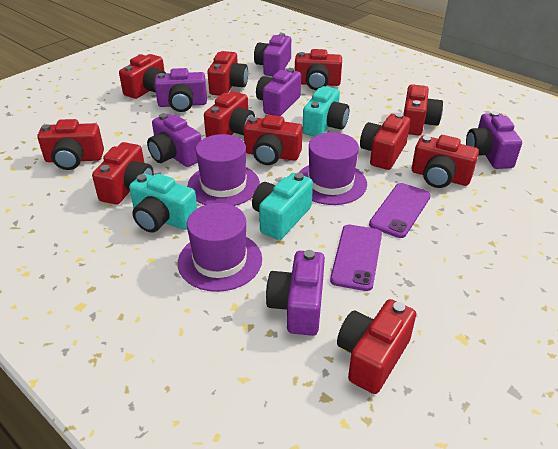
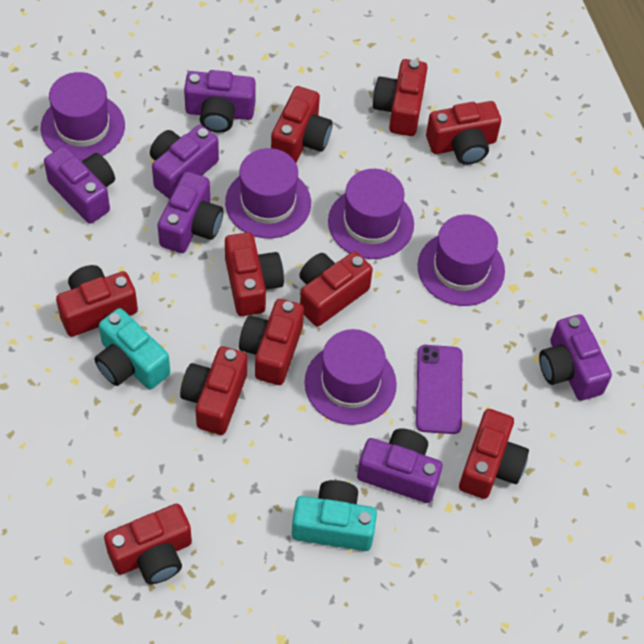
purple hat: [178,203,262,292] [187,134,260,206] [299,132,367,205] = 3 -> [41,72,125,161] [225,148,311,238] [304,329,397,425] [328,169,414,259] [417,214,505,306] = 5
purple phone: [330,225,382,291] [369,183,431,238] = 2 -> [416,345,462,434] = 1
red camera: [37,119,104,170] [92,142,154,205] [119,54,167,99] [204,91,255,137] [207,51,248,96] [244,115,302,165] [295,49,342,90] [337,299,416,394] [360,113,410,170] [403,84,443,135] [412,135,479,188] = 11 -> [56,265,138,337] [104,504,192,584] [180,346,247,435] [225,232,284,316] [239,299,304,385] [271,86,333,162] [299,251,373,326] [373,59,428,136] [426,101,501,165] [459,409,529,499] = 10
turquoise camera: [129,174,197,233] [252,173,313,240] [303,86,349,137] = 3 -> [95,308,170,390] [292,480,377,551] = 2

